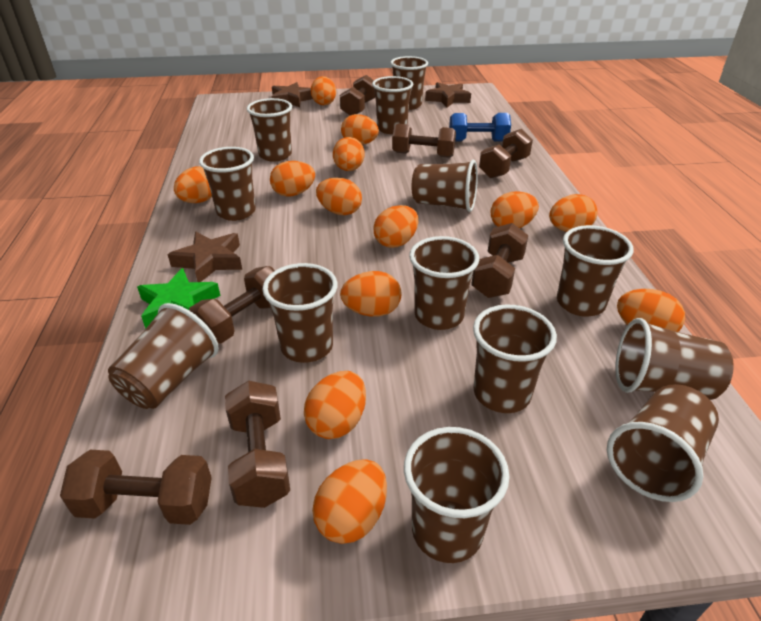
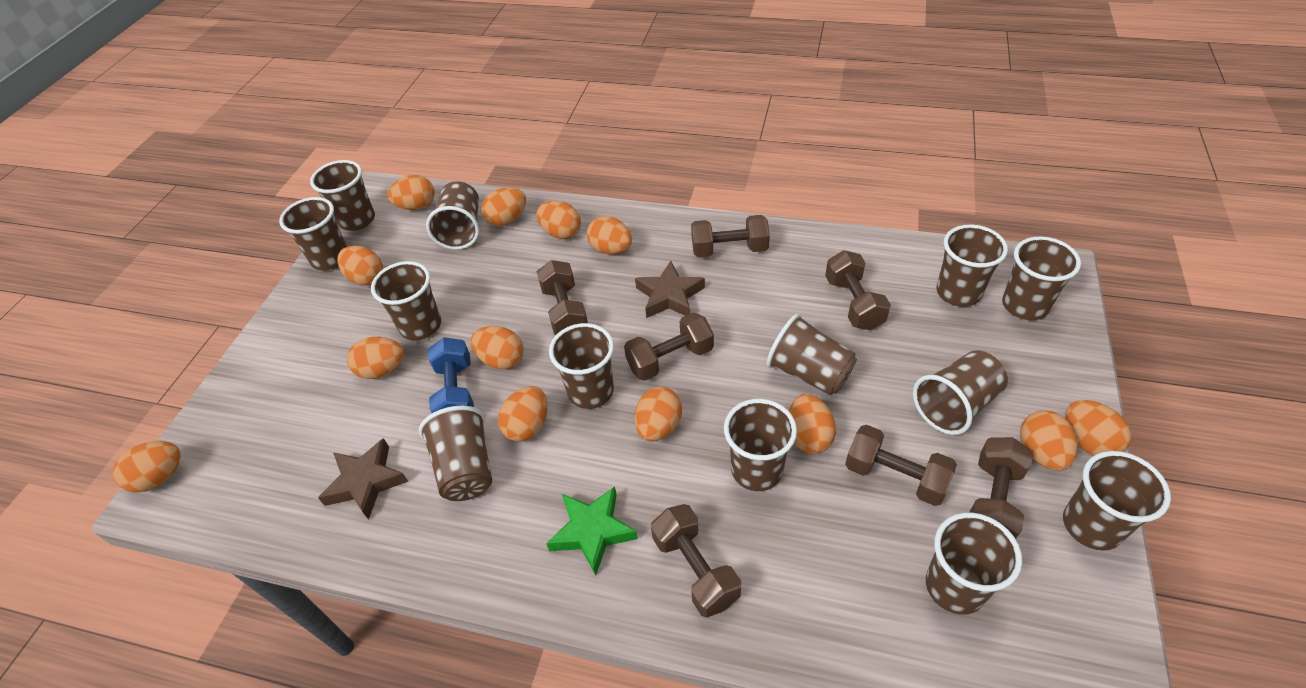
brown star: [167,232,242,282] [272,82,313,107] [425,82,471,107] = 3 -> [318,438,408,520] [635,261,705,318] = 2

